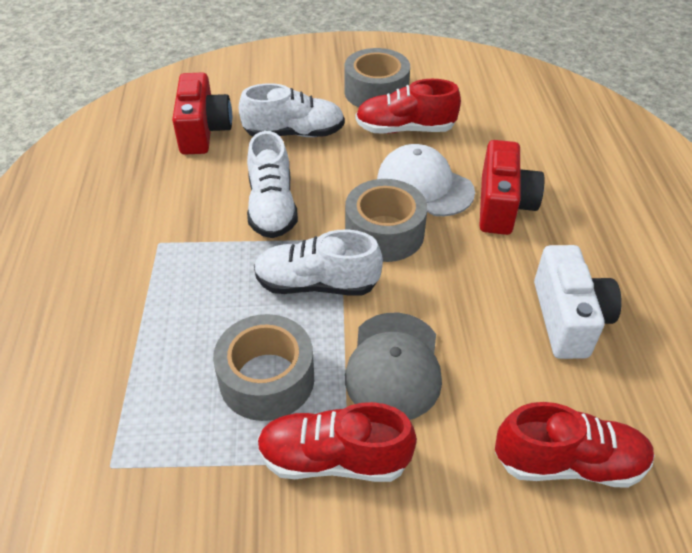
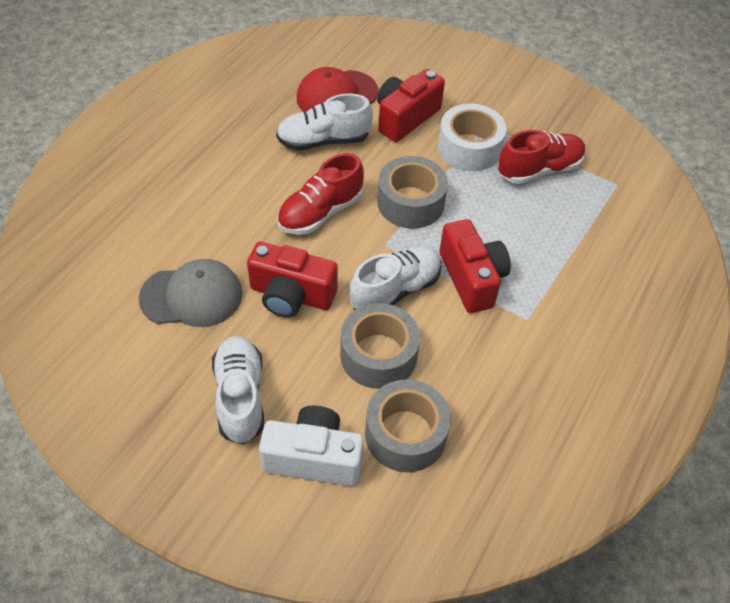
red camera: [172,72,232,155] [479,140,544,235] = 2 -> [247,242,338,318] [377,69,445,142] [439,219,511,313] = 3
red cap: none = 0 -> [297,67,378,112] = 1
red shoe: [257,402,417,482] [356,79,461,134] [495,402,655,488] = 3 -> [277,153,364,235] [498,130,586,184] = 2
white cap: [377,144,475,216] = 1 -> none = 0
white tape: none = 0 -> [438,104,506,171] = 1

